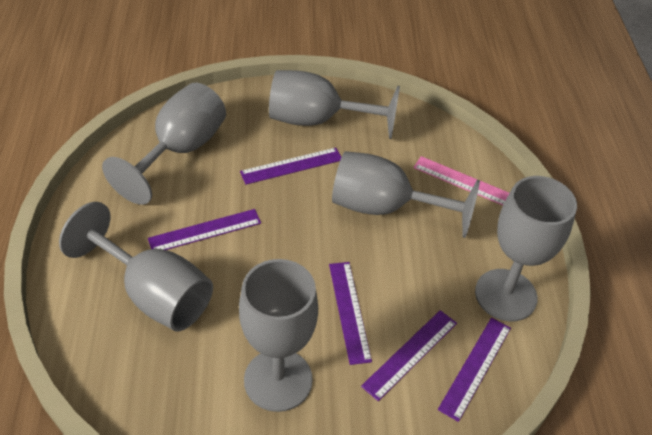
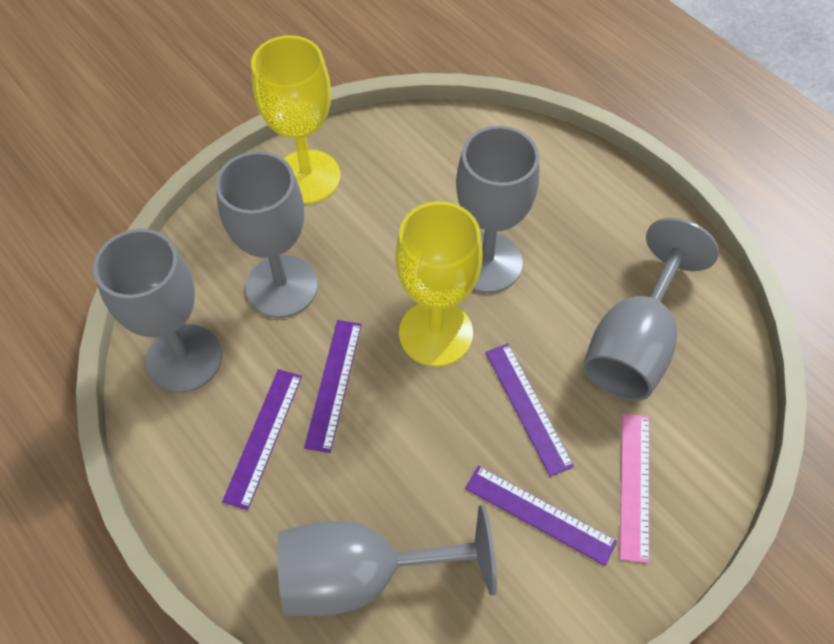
grey goblet: [59,202,213,331] [102,83,226,205] [239,259,318,412] [269,70,400,139] [332,151,480,238] [475,176,577,321] = 6 -> [93,229,222,393] [216,151,318,318] [277,504,497,616] [456,126,539,293] [583,218,719,401] = 5
purple ruler: [148,209,261,250] [240,148,341,185] [329,262,372,365] [361,310,457,401] [438,318,511,422] = 5 -> [222,369,302,510] [304,320,362,453] [465,466,617,566] [485,343,574,477] = 4
yellow goblet: none = 0 -> [251,35,341,204] [396,201,483,367] = 2

